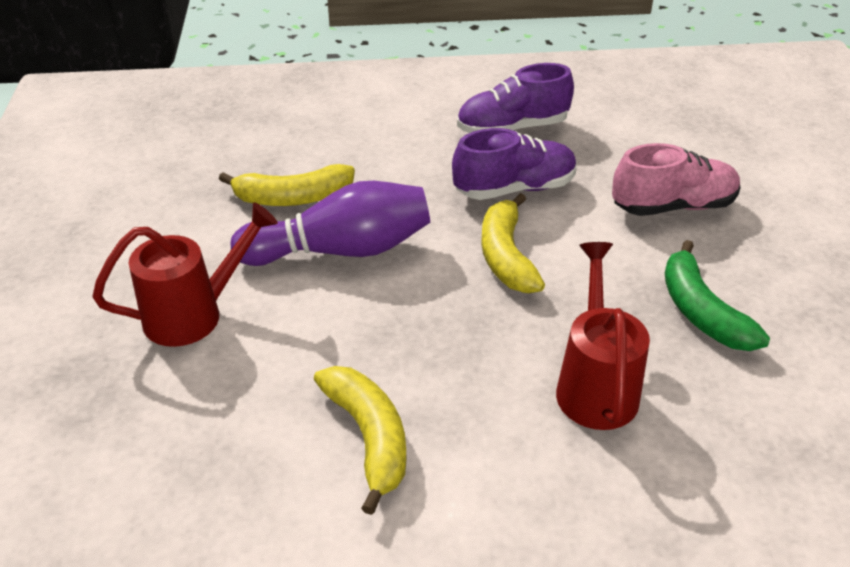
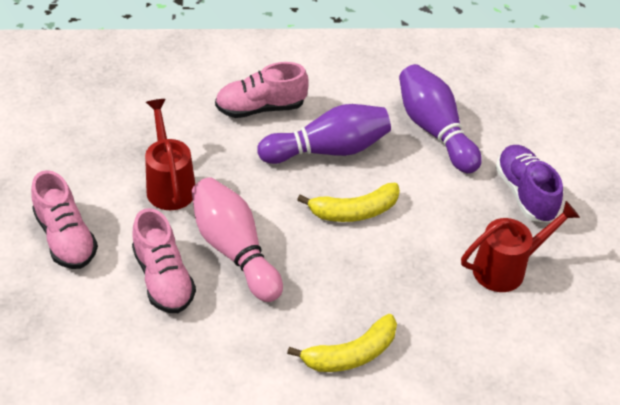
green banana: [665,240,770,351] = 1 -> none = 0
pink bowling pin: none = 0 -> [192,177,283,302] = 1
pink shoe: [612,143,740,216] = 1 -> [31,170,98,269] [132,208,196,313] [215,62,309,118] = 3
purple bowling pin: [231,181,430,266] = 1 -> [257,104,391,164] [399,64,482,173] = 2
purple shoe: [452,128,577,200] [457,63,574,133] = 2 -> [496,145,563,223] = 1
yellow banana: [219,164,355,206] [314,366,406,515] [481,193,545,293] = 3 -> [287,314,397,372] [297,183,400,222] = 2

